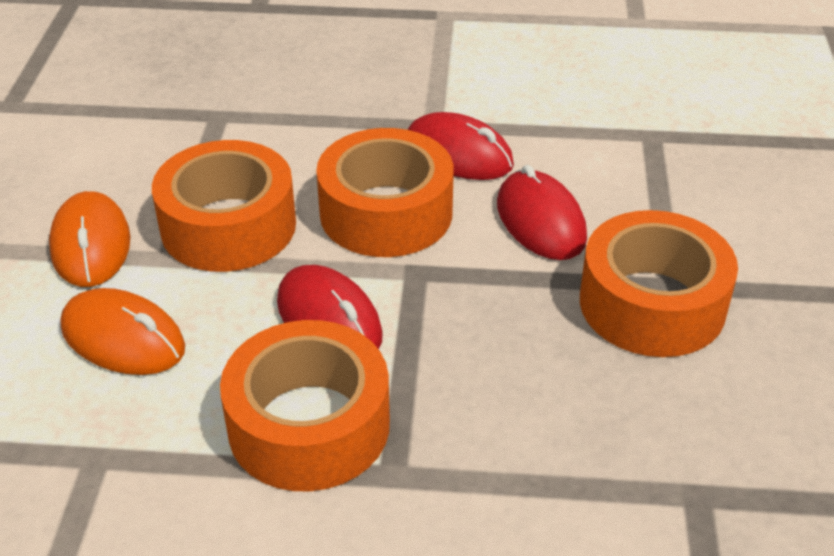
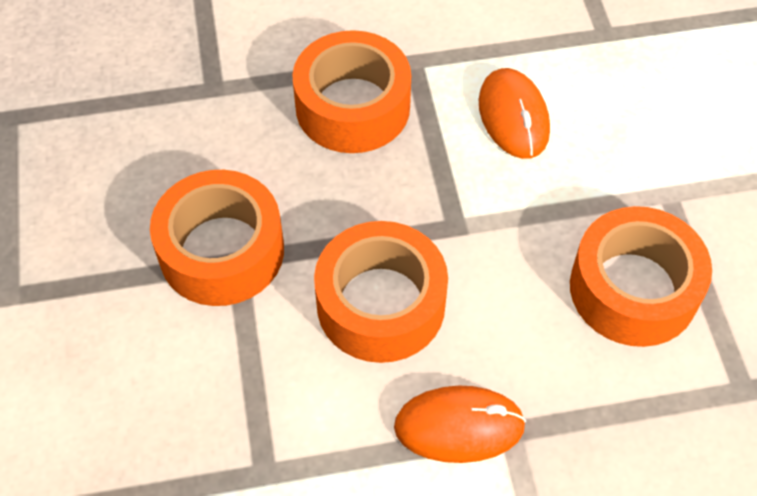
red mouse: [277,265,383,349] [407,112,514,180] [497,165,587,260] = 3 -> none = 0

